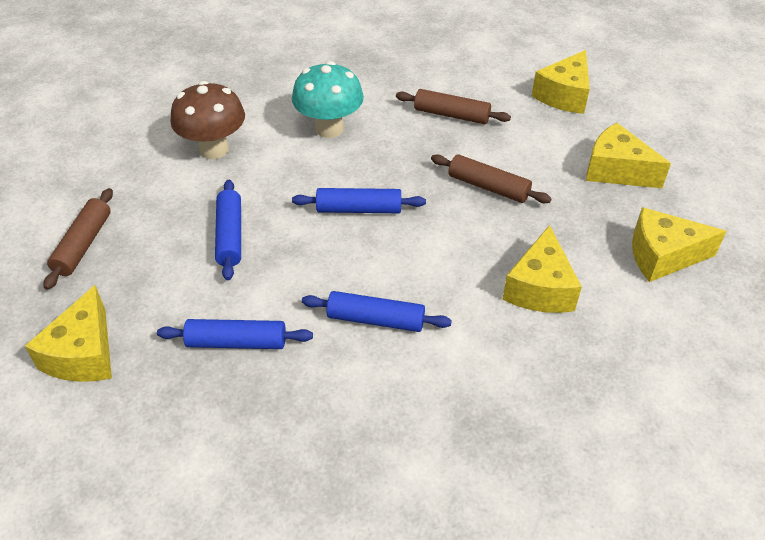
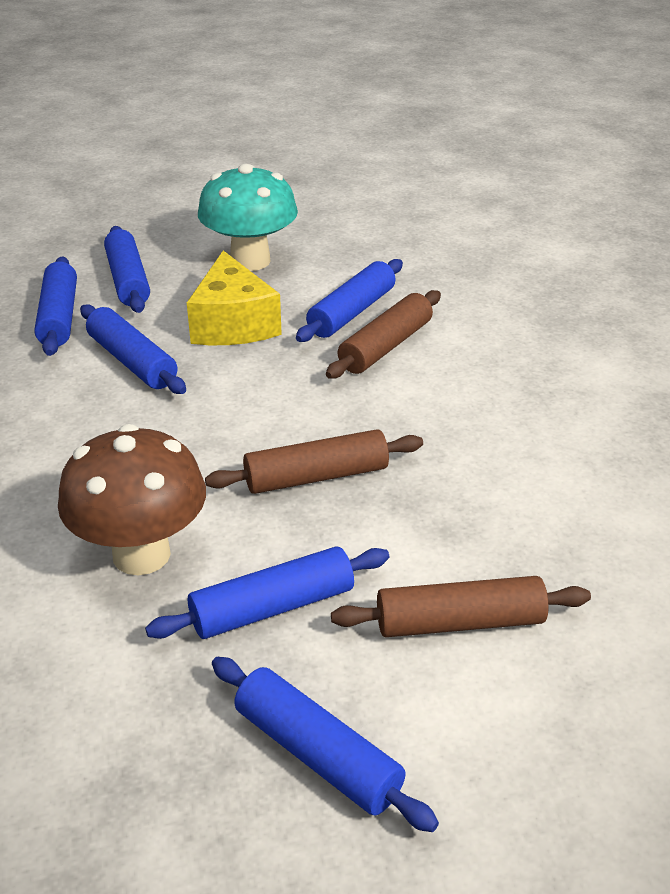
blue rolling pin: [157,319,313,349] [215,180,241,280] [292,188,426,213] [302,291,452,332] = 4 -> [34,256,77,356] [80,304,186,394] [104,226,150,313] [145,546,389,639] [212,657,439,832] [296,259,403,342] = 6
yellow cheese: [25,285,112,382] [502,225,582,313] [532,50,590,114] [586,123,671,188] [632,207,727,282] = 5 -> [187,251,282,345] = 1

